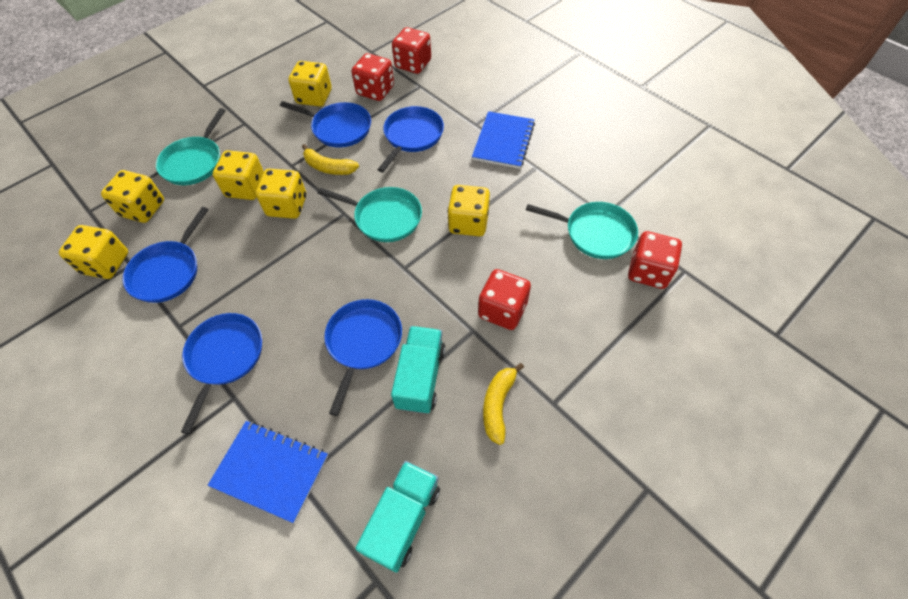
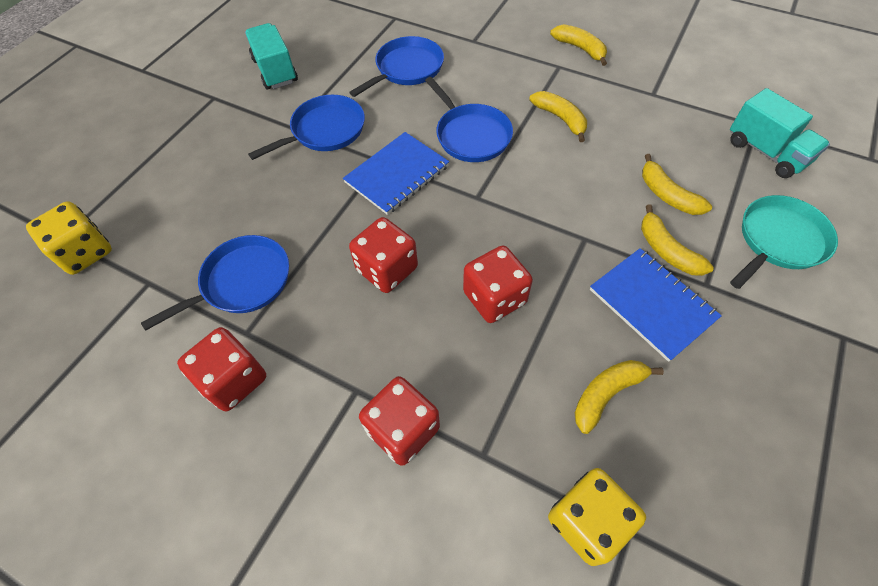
blue pan: [123,207,209,303] [181,313,262,434] [280,101,371,148] [324,299,402,416] [377,106,444,173] = 5 -> [141,235,289,331] [248,95,365,160] [349,36,444,97] [425,77,513,162] = 4
turquoise pan: [156,108,226,185] [317,187,422,242] [526,202,638,259] = 3 -> [730,195,838,289] = 1
yellow banana: [302,144,359,175] [483,363,524,445] = 2 -> [529,91,587,142] [550,24,607,66] [575,360,664,434] [641,204,714,276] [642,154,712,215] = 5
yellow dice: [59,225,128,279] [101,170,164,223] [213,150,264,200] [256,169,306,219] [288,61,332,107] [448,185,490,236] = 6 -> [26,201,112,275] [548,468,646,566] = 2

